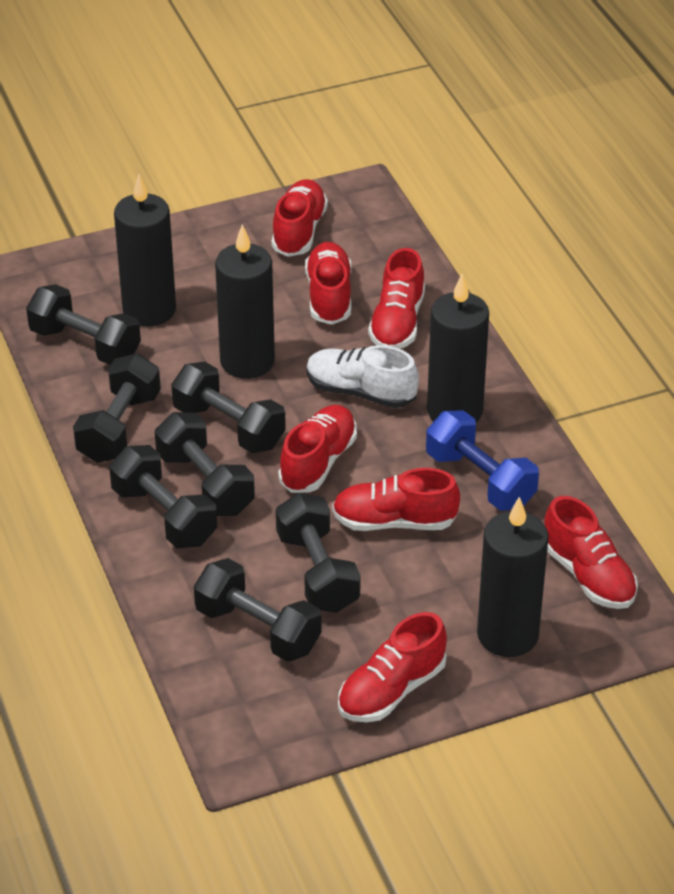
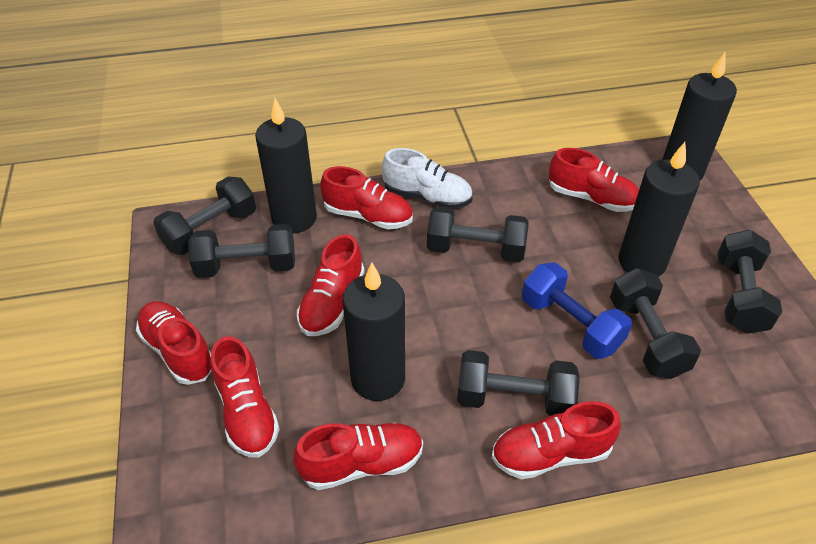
black dumbbell: [26,284,141,365] [73,354,161,463] [109,445,217,548] [155,412,255,516] [171,362,286,453] [194,558,322,662] [276,493,361,613] = 7 -> [153,177,256,255] [188,224,295,278] [427,206,528,263] [457,350,580,416] [610,268,701,379] [717,230,782,334] = 6

